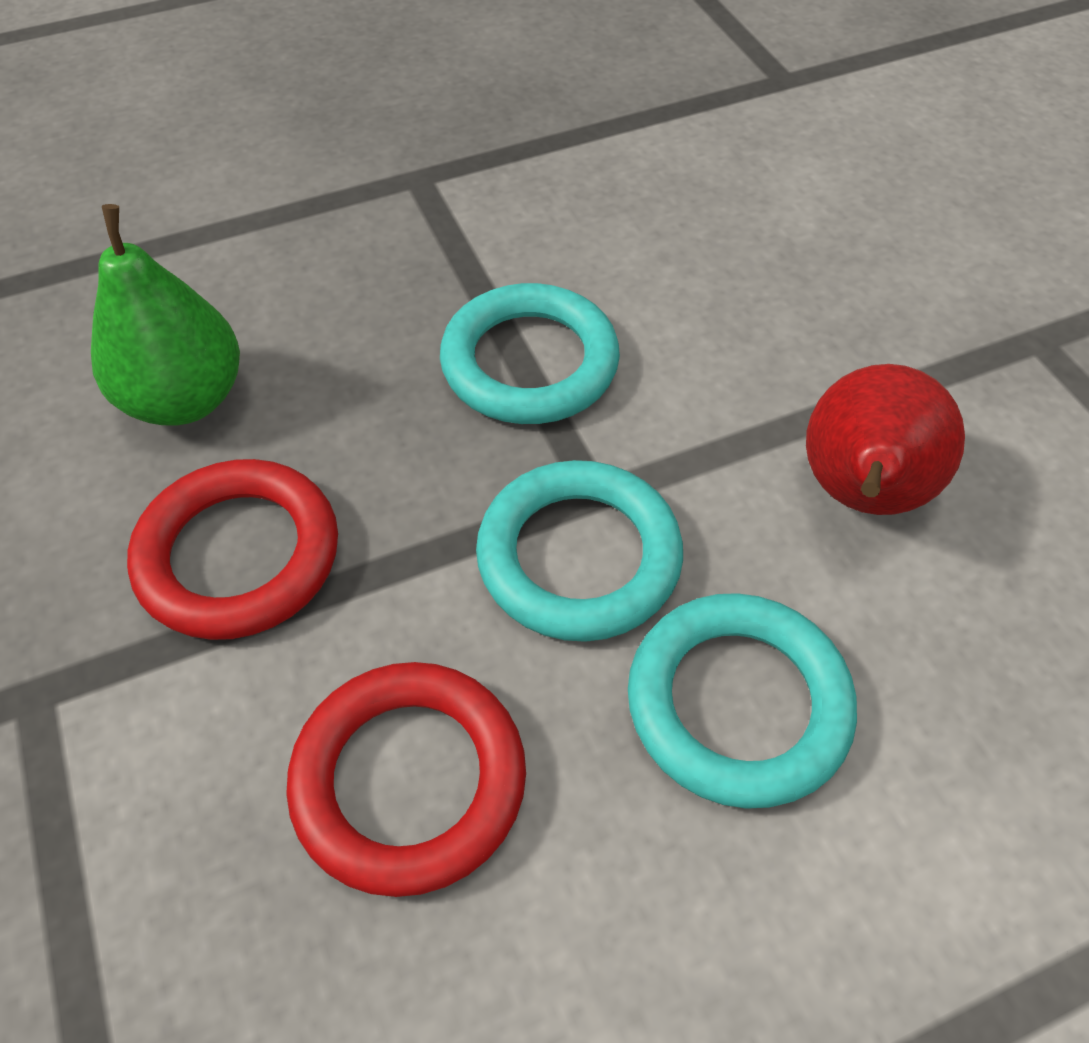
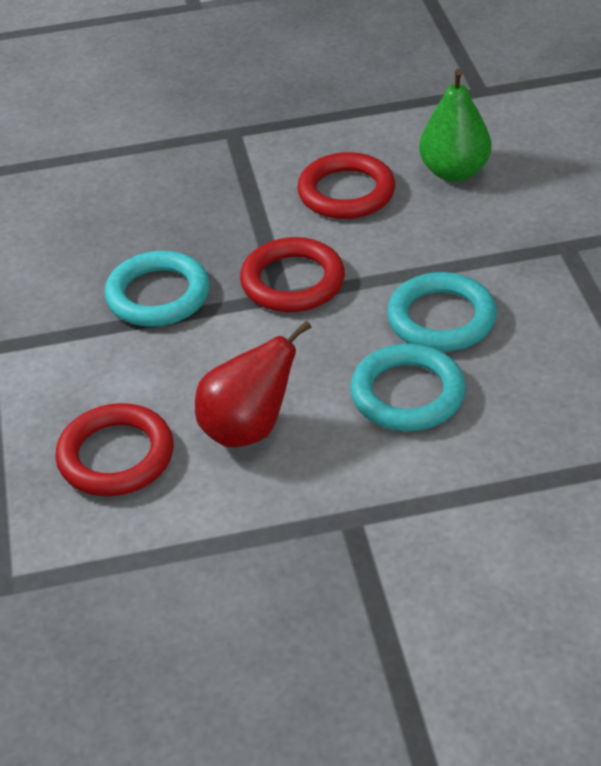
red ring: [127,459,338,640] [286,662,526,897] = 2 -> [55,403,174,496] [240,237,345,312] [297,152,395,219] = 3

